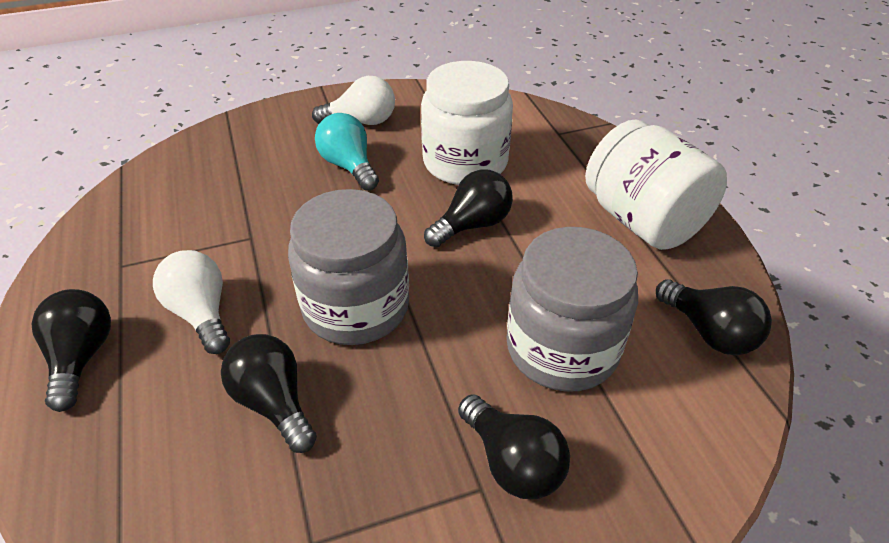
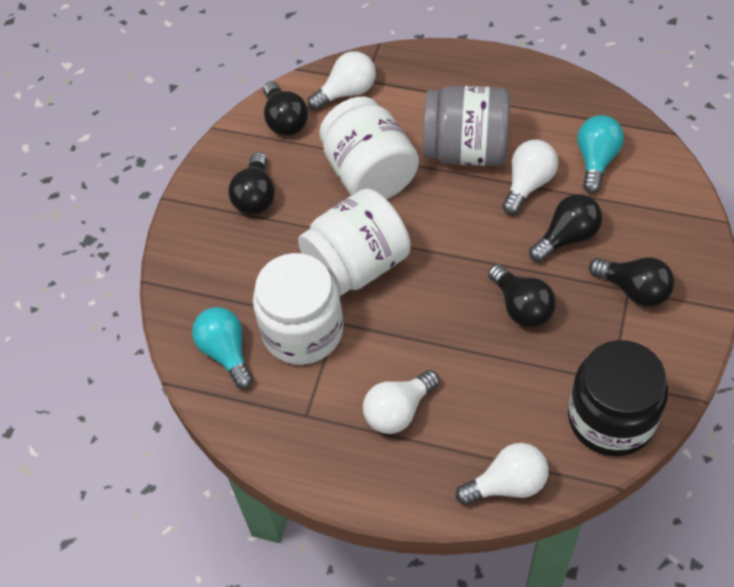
black jar: none = 0 -> [568,340,668,456] = 1
grey jar: [288,189,409,345] [506,227,638,392] = 2 -> [423,86,510,166] = 1
turquoise light bulb: [315,113,379,191] = 1 -> [192,307,253,389] [577,115,624,194] = 2
white jar: [421,61,513,185] [585,119,727,250] = 2 -> [253,253,343,365] [298,188,411,296] [319,97,419,199] = 3
white light bulb: [153,250,230,354] [312,76,395,125] = 2 -> [308,51,376,111] [363,370,439,434] [456,443,549,505] [502,140,558,215] = 4

